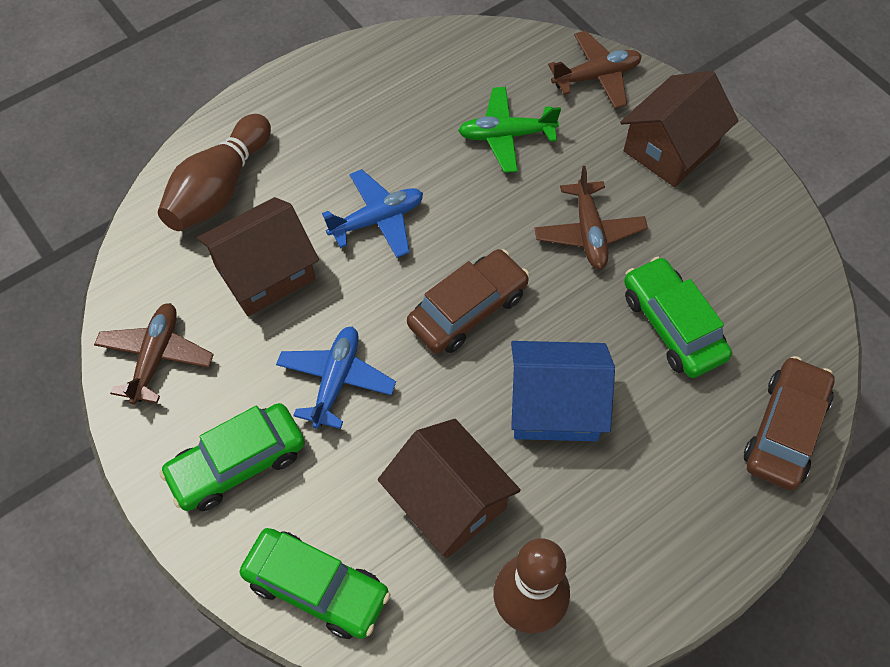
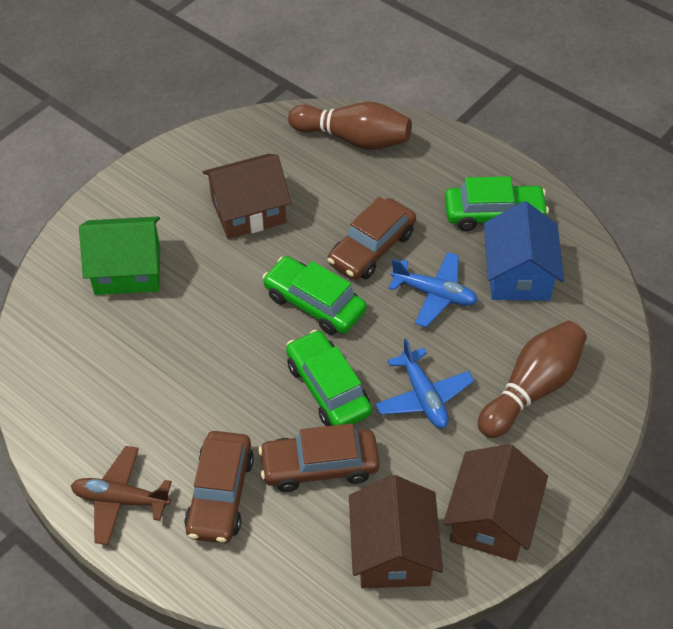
brown car: [407,249,530,353] [744,356,835,490] = 2 -> [184,431,254,543] [258,423,380,492] [327,197,416,280] = 3
brown plane: [94,303,214,405] [534,166,648,269] [548,31,642,109] = 3 -> [71,446,172,545] = 1
green house: none = 0 -> [79,216,160,295] = 1
green plane: [458,87,561,173] = 1 -> none = 0

